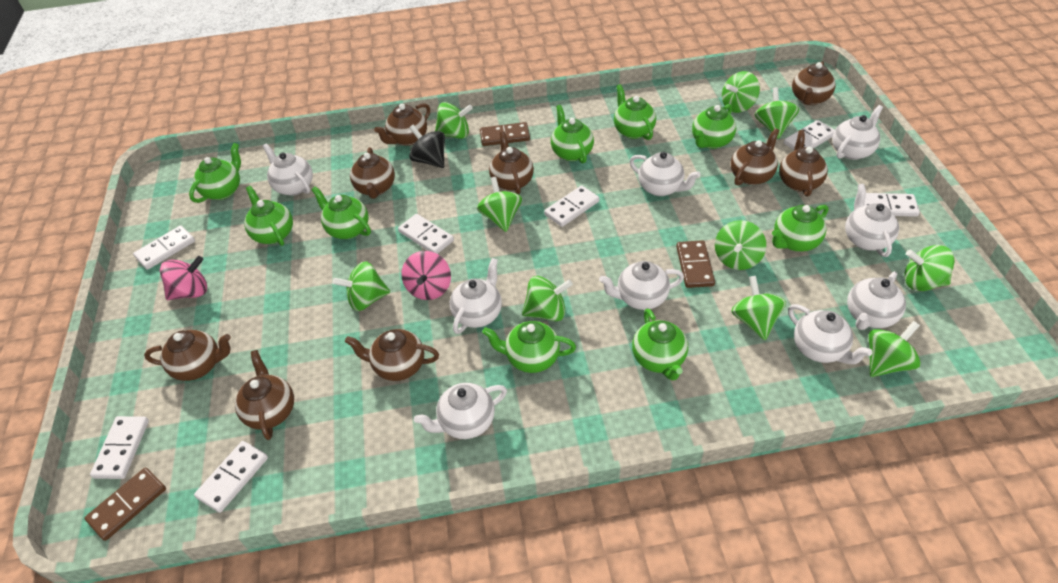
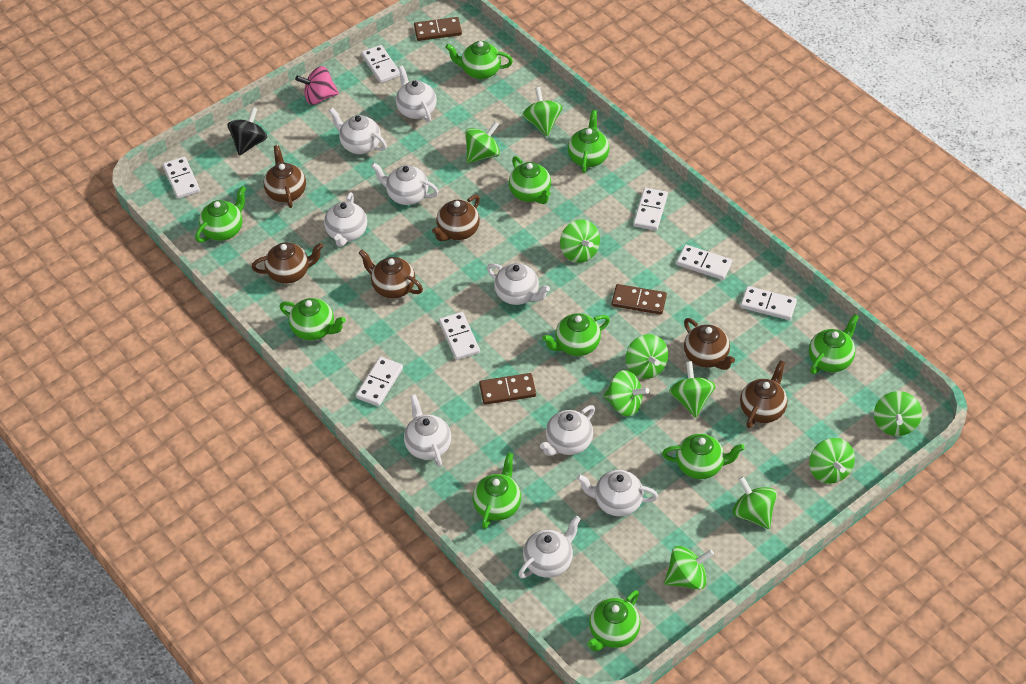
brown teapot: [144,330,231,381] [235,350,294,440] [345,329,439,381] [350,147,395,199] [374,103,430,146] [489,131,534,194] [731,128,779,186] [779,130,828,197] [792,61,836,105] = 9 -> [252,242,324,284] [263,145,306,208] [359,250,423,298] [432,195,480,241] [684,318,735,370] [740,360,788,428] = 6
green teapot: [189,143,241,203] [244,186,293,246] [311,186,371,239] [482,321,576,373] [551,105,594,163] [614,84,656,140] [632,309,688,381] [692,104,736,149] [772,205,829,252] = 9 -> [195,186,246,243] [279,298,346,340] [445,41,513,79] [473,453,521,529] [509,156,551,204] [542,313,610,356] [568,110,609,173] [587,590,640,652] [662,433,745,479] [809,314,859,374] = 10
pink spinning top: [160,256,207,300] [401,251,451,300] = 2 -> [295,66,339,105] = 1

